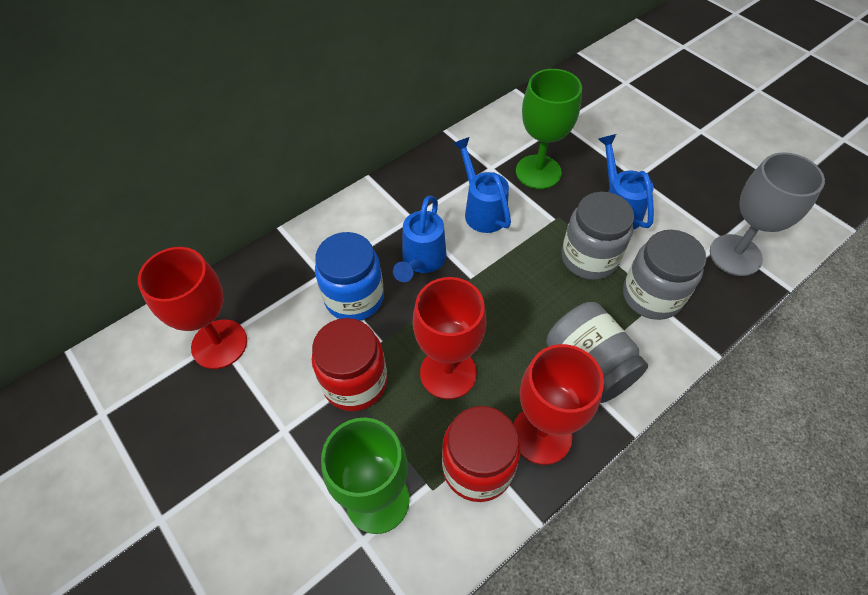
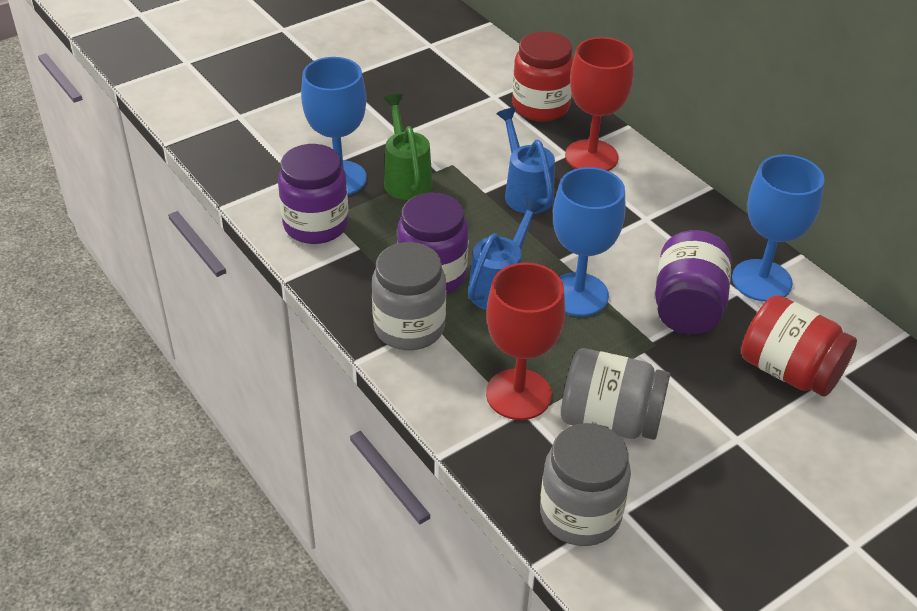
blue goblet: none = 0 -> [301,57,367,195] [553,167,626,316] [732,154,825,302] = 3
blue jar: [315,232,384,321] = 1 -> none = 0
blue watering can: [393,196,447,282] [452,137,511,233] [598,134,654,230] = 3 -> [468,197,544,310] [496,108,555,214] = 2
green goblet: [321,417,410,534] [516,69,582,189] = 2 -> none = 0
green watering can: none = 0 -> [383,94,433,200] = 1
grey goblet: [710,152,825,276] = 1 -> none = 0
purple jar: none = 0 -> [278,144,349,244] [397,193,468,294] [655,230,731,335] = 3
red goblet: [138,247,247,369] [413,277,487,399] [513,344,604,465] = 3 -> [486,262,565,420] [565,37,634,171] = 2

